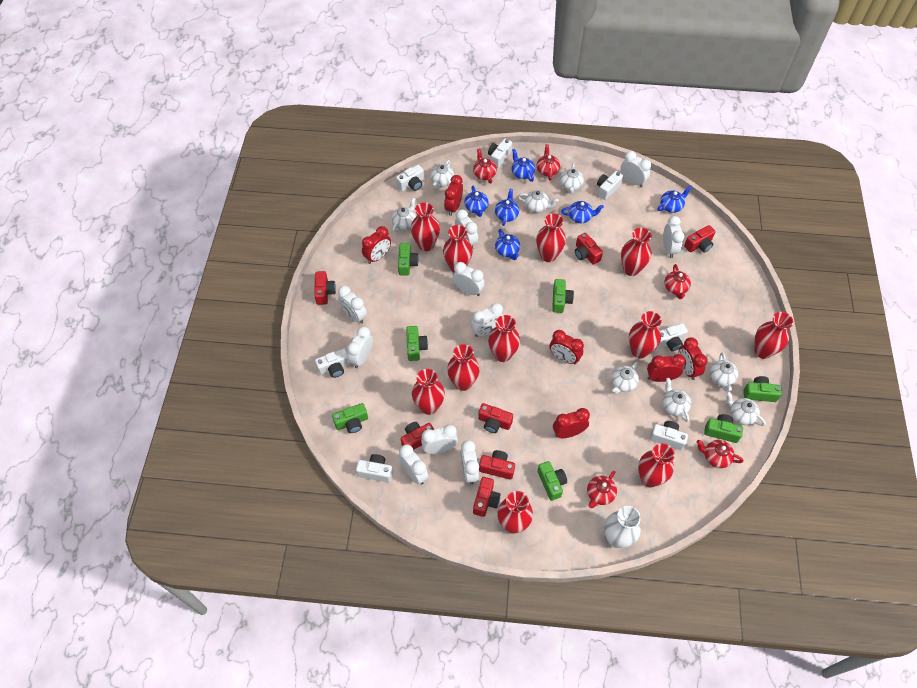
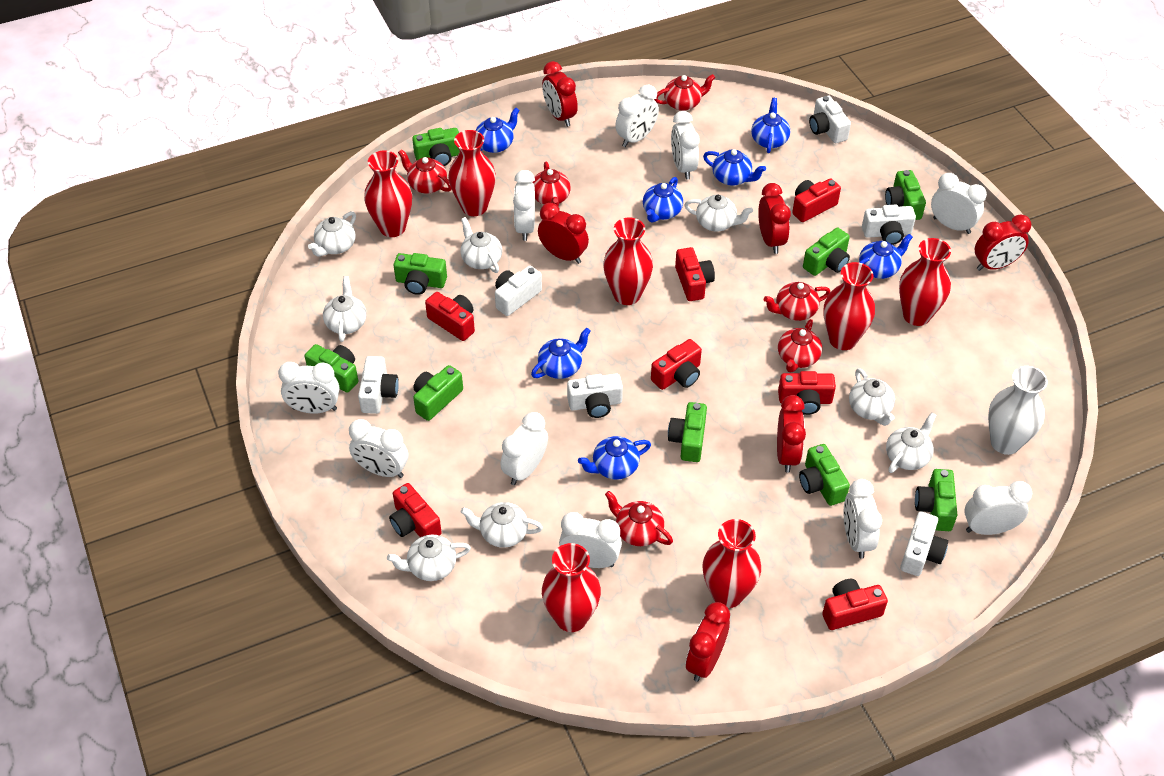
blue teapot: [464,186,489,217] [495,189,519,226] [495,229,520,260] [511,149,535,182] [561,201,604,223] [657,186,691,213] = 6 -> [476,108,520,153] [531,328,591,379] [578,436,651,480] [643,177,683,223] [703,149,766,186] [751,98,790,153] [859,234,913,279] = 7
green camera: [332,403,368,433] [398,243,419,276] [406,326,428,361] [537,461,567,501] [552,279,574,313] [704,414,743,443] [743,376,782,402] = 7 -> [305,344,358,393] [394,253,447,295] [412,128,460,166] [413,365,463,421] [668,402,707,462] [799,444,850,506] [803,228,850,276] [885,170,926,220] [915,469,957,531] = 9
red teapot: [473,149,497,184] [537,144,560,180] [587,471,617,508] [664,264,691,299] [697,440,743,468] = 5 -> [398,149,452,194] [532,162,571,207] [605,491,673,546] [654,74,715,111] [764,282,830,321] [778,319,822,373] = 6
red vase: [411,202,440,251] [412,369,445,415] [443,225,473,273] [447,344,480,391] [488,315,520,362] [497,491,533,534] [536,213,566,262] [621,227,652,276] [629,311,662,359] [638,443,675,487] [754,312,793,359] = 11 -> [364,151,412,237] [449,130,496,216] [542,543,601,632] [603,218,653,305] [703,519,761,608] [824,262,875,350] [899,238,951,326] = 7
white camera: [315,349,350,378] [356,454,393,483] [396,165,424,192] [488,139,512,168] [597,171,623,200] [650,421,688,450] [657,323,688,351] = 7 -> [358,356,399,414] [495,266,542,316] [567,373,623,418] [809,96,851,143] [862,204,916,245] [900,511,948,576] = 6

